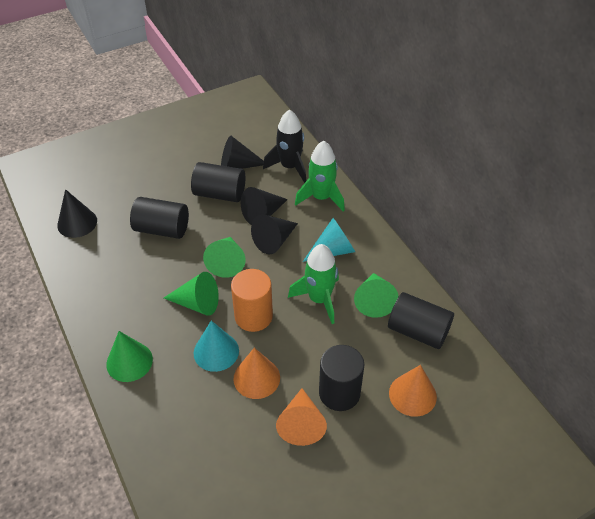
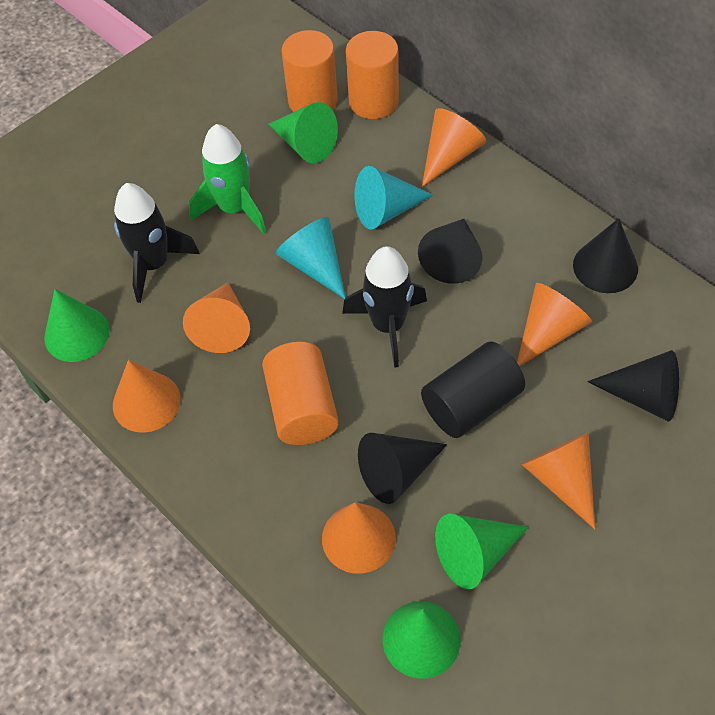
black cylinder: [130,197,189,239] [191,162,245,202] [319,345,365,411] [388,292,454,349] = 4 -> [421,342,525,438] = 1
black rocket: [263,109,306,183] = 1 -> [114,183,200,303] [342,246,427,368] = 2
green rocket: [288,244,339,324] [295,141,345,212] = 2 -> [189,124,267,234] = 1
orange cone: [233,348,280,399] [276,388,327,446] [389,365,437,417] = 3 -> [113,360,181,433] [183,282,250,353] [322,502,396,574] [422,108,486,187] [517,283,592,367] [522,433,595,529] = 6
orange cylinder: [231,269,273,332] = 1 -> [262,342,339,445] [281,30,338,112] [346,31,399,119] = 3

